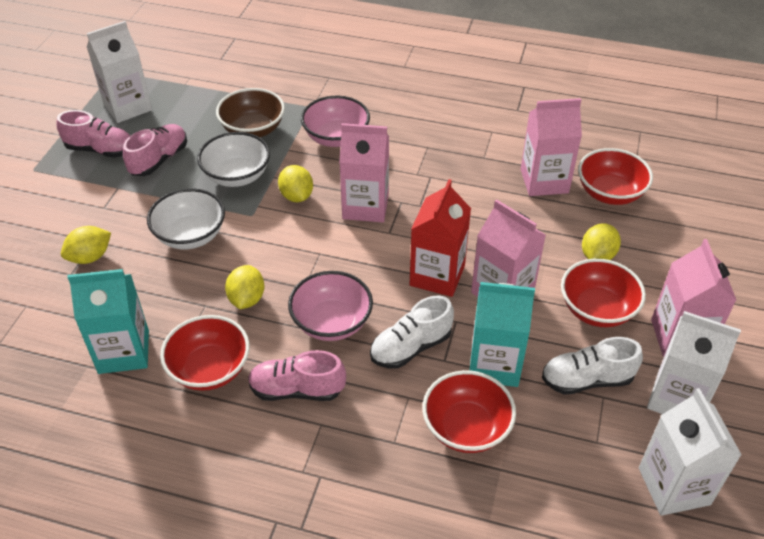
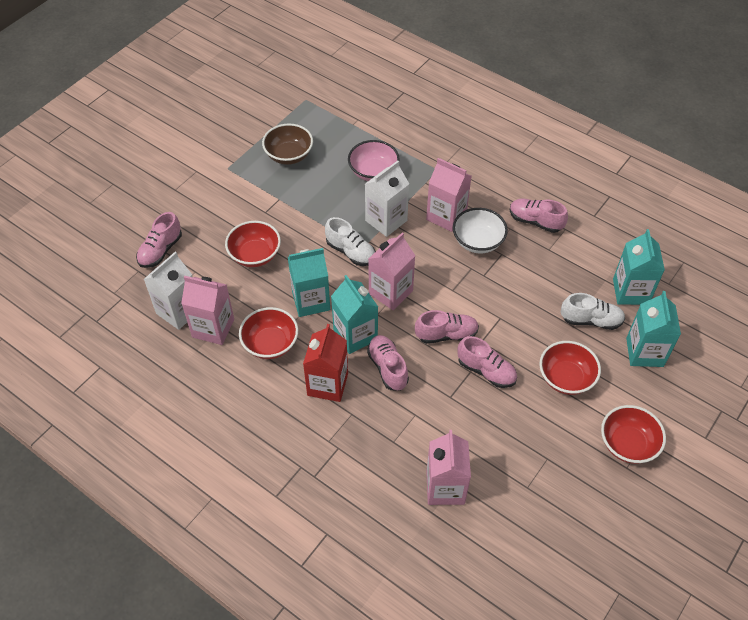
pink bowl: [288,271,373,341] [301,96,370,147] = 2 -> [348,140,400,181] = 1
pink shoe: [56,110,130,158] [123,124,187,176] [248,350,346,401] = 3 -> [136,212,182,268] [367,335,409,391] [415,310,479,344] [457,336,517,388] [510,198,568,233] = 5
turquoise carton: [67,269,149,374] [470,282,535,387] = 2 -> [288,248,330,317] [331,275,378,354] [613,229,665,305] [626,291,681,367] = 4
white bowl: [147,188,225,249] [197,132,270,187] = 2 -> [453,208,508,253] = 1
white carton: [87,21,152,123] [639,388,742,516] [647,311,741,414] = 3 -> [144,252,193,330] [365,161,409,237] = 2
yellow lemon: [61,226,111,264] [225,265,265,309] [278,165,313,202] [582,223,621,260] = 4 -> none = 0

